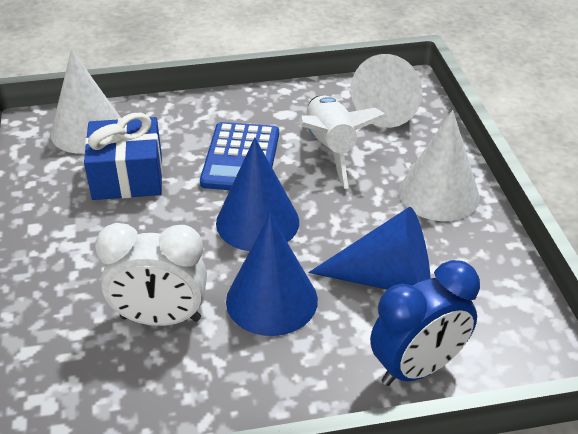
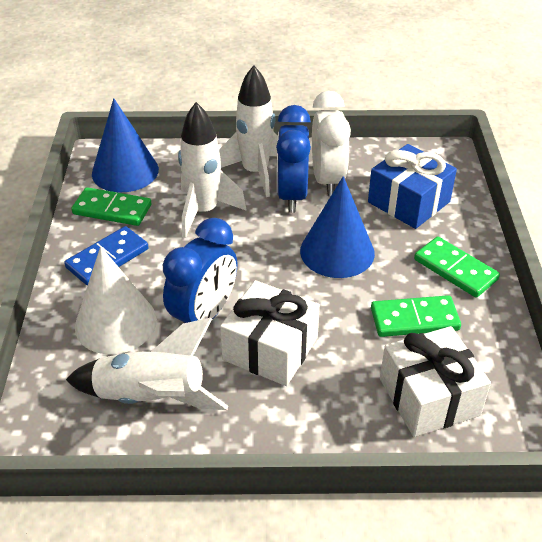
blue calculator: [200,122,279,190] = 1 -> none = 0
blue clock: [370,260,480,386] = 1 -> [163,218,237,323] [276,105,311,213] = 2
blue cone: [216,137,299,251] [226,214,318,336] [309,207,431,290] = 3 -> [92,98,159,192] [300,176,375,278] = 2
blue domino: none = 0 -> [64,226,148,285] = 1
green domino: none = 0 -> [71,187,151,226] [371,295,461,337] [414,237,500,298] = 3
white cone: [51,49,121,154] [351,54,422,128] [399,110,480,221] = 3 -> [75,246,157,354] = 1
white gift: none = 0 -> [220,280,320,386] [380,326,491,437] = 2
white rocket: [299,96,387,189] = 1 -> [66,318,228,410] [178,102,247,238] [219,65,278,197] = 3

